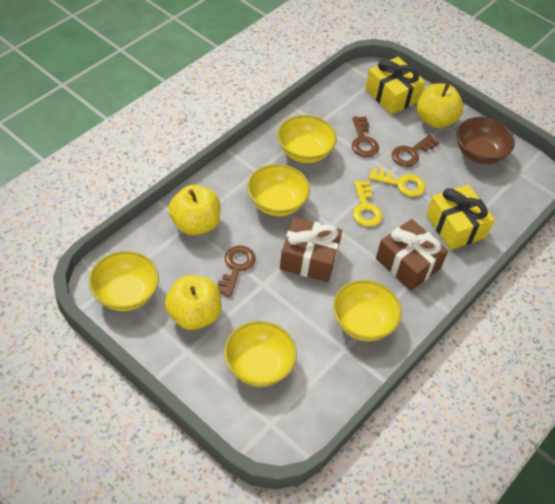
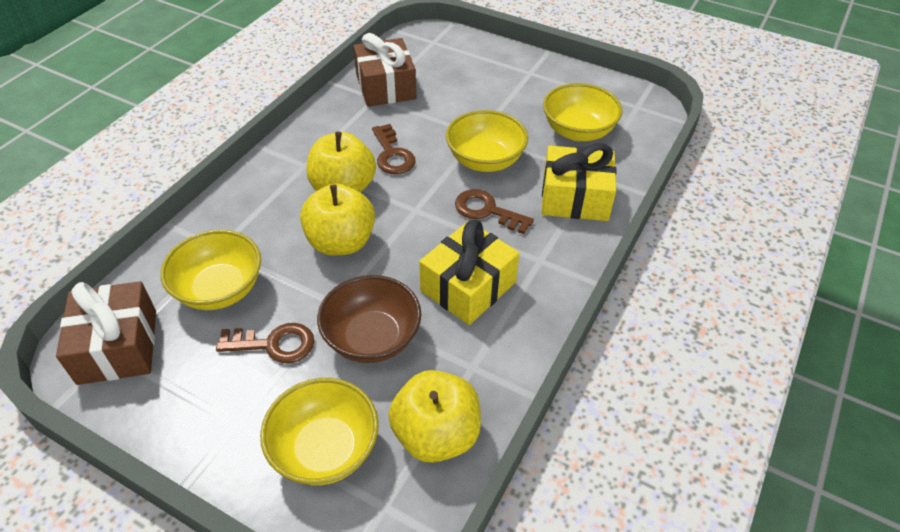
yellow bowl: [89,251,159,311] [224,321,297,387] [247,164,310,216] [277,115,337,163] [333,280,402,341] = 5 -> [160,230,261,310] [260,378,379,485] [446,110,528,172] [543,83,622,141] = 4
yellow key: [353,181,382,227] [369,167,425,197] = 2 -> none = 0

